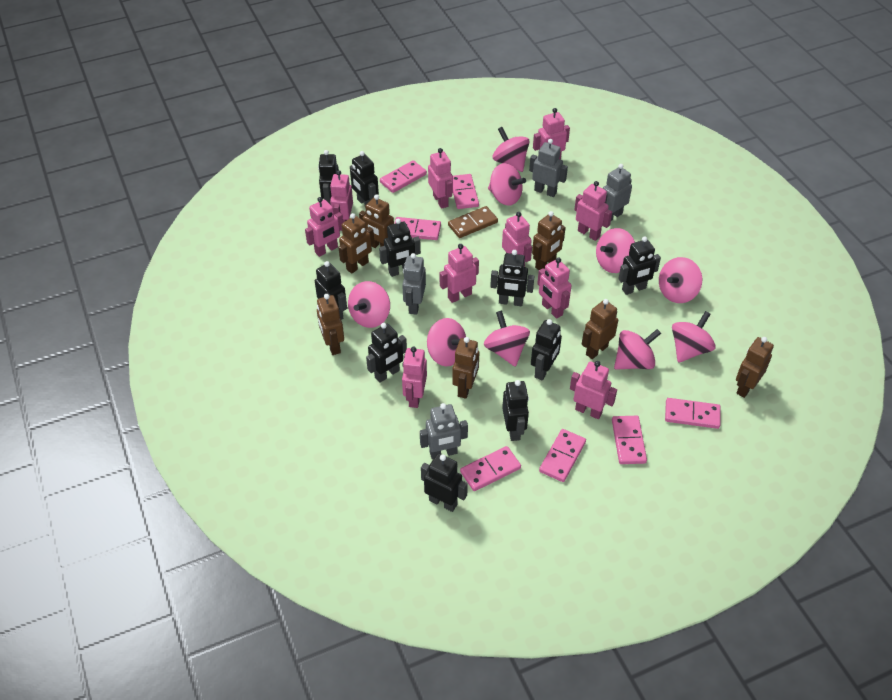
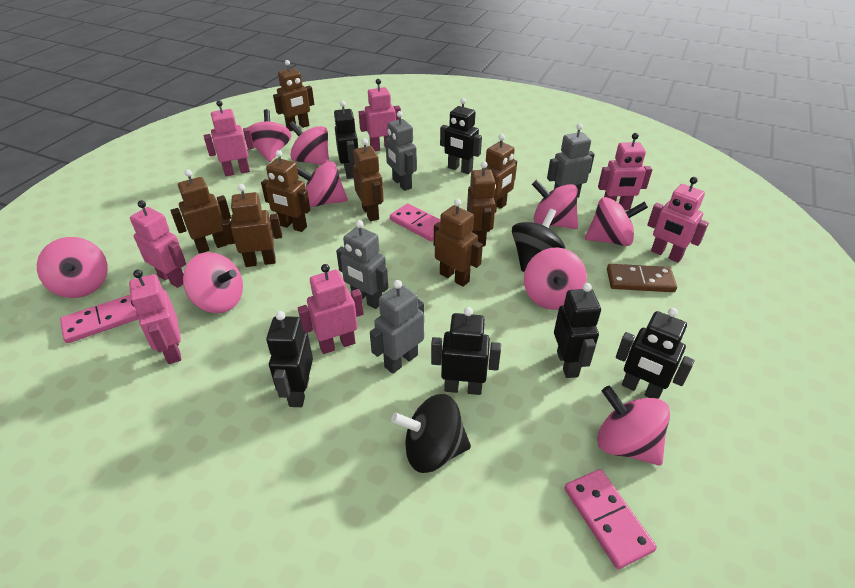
black robot: [315,261,347,320] [318,150,339,205] [350,151,379,206] [366,323,407,383] [379,219,421,277] [421,453,468,512] [490,250,535,306] [502,380,529,441] [531,319,562,381] [618,236,661,295] = 10 -> [266,311,313,407] [334,100,358,179] [431,307,501,395] [440,98,482,174] [554,283,601,378] [616,308,694,399] = 6
black spinning top: none = 0 -> [391,394,471,473] [512,209,565,272] = 2
brown robot: [317,294,344,355] [338,213,374,274] [359,194,394,248] [452,337,479,399] [532,211,566,270] [582,299,618,359] [736,337,774,398] = 7 -> [170,169,231,254] [222,184,282,267] [261,150,311,232] [273,60,314,131] [353,138,384,221] [434,199,483,287] [467,161,496,246] [482,134,517,213] = 8
pink domino: [380,160,427,193] [394,217,441,240] [453,174,479,209] [460,446,521,491] [539,429,586,482] [612,416,647,464] [665,398,720,429] = 7 -> [60,295,139,343] [390,203,440,242] [565,469,657,569] = 3
pink robot: [305,197,343,257] [330,170,353,231] [402,347,427,408] [428,148,453,209] [440,244,479,303] [502,212,532,267] [533,108,570,160] [537,257,572,319] [570,361,617,419] [574,181,612,241] = 10 -> [129,270,181,364] [130,200,186,288] [204,100,254,176] [298,264,364,354] [359,79,401,151] [598,133,652,210] [647,177,709,263] = 7

